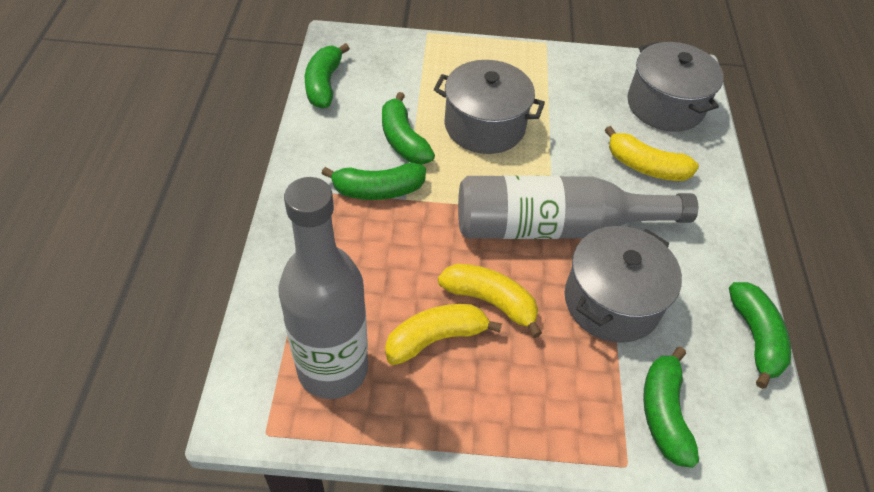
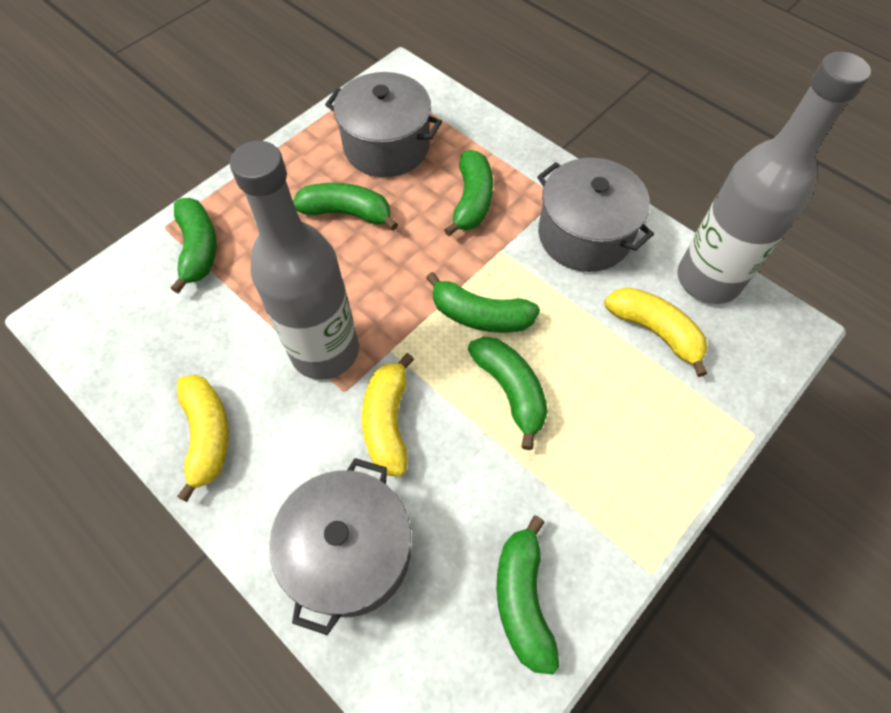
green banana: [305,43,350,109] [321,163,426,200] [382,92,435,165] [643,347,699,468] [729,282,791,389] = 5 -> [171,198,217,294] [293,183,398,231] [426,272,540,333] [444,150,493,236] [468,336,548,450] [497,515,559,675] = 6

